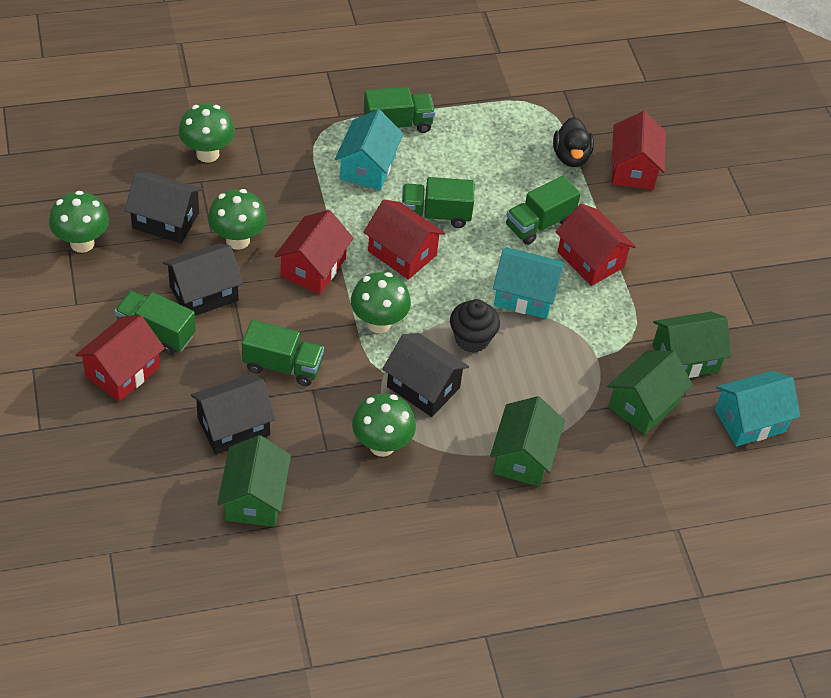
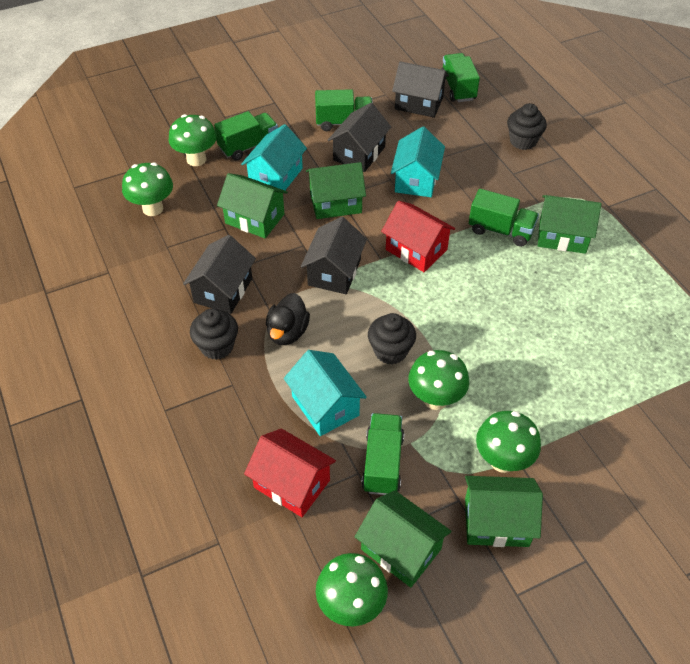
black cupcake: [450,299,500,353] = 1 -> [190,308,238,360] [368,313,416,364] [507,103,547,150] = 3
green house: [217,435,291,527] [490,396,565,487] [607,350,693,435] [652,311,732,378] = 4 -> [217,173,288,238] [306,162,366,219] [355,490,452,587] [465,476,543,547] [538,195,601,254] = 5
red house: [76,315,165,402] [274,210,354,294] [363,200,445,280] [556,203,636,286] [611,111,666,190] = 5 -> [244,428,336,517] [381,201,455,272] = 2

